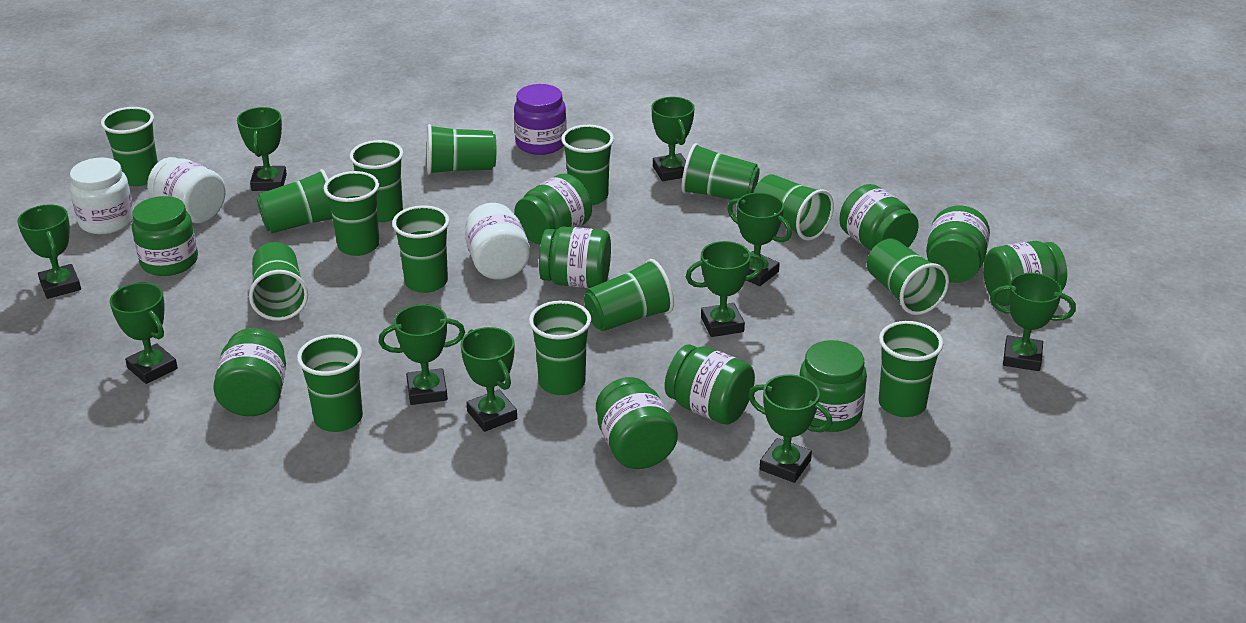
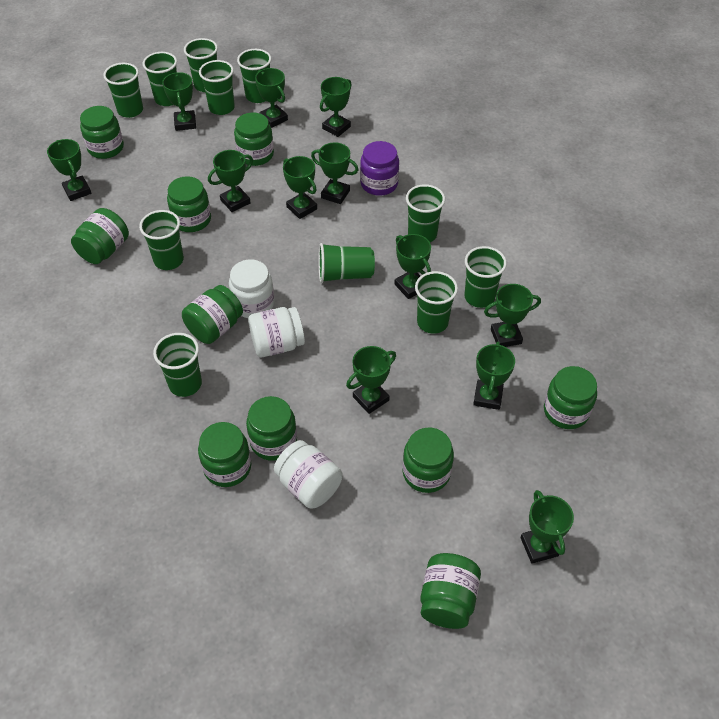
green cup: [101,107,158,186] [249,242,308,321] [257,169,333,234] [297,335,363,432] [324,171,379,256] [349,140,403,222] [392,205,450,293] [427,124,496,175] [529,300,591,395] [561,125,614,205] [584,259,674,331] [682,143,760,200] [753,174,834,240] [867,238,949,315] [879,321,943,417] = 15 -> [103,63,143,118] [139,210,184,270] [143,52,177,106] [153,333,202,397] [184,38,218,92] [199,60,235,115] [237,49,271,103] [319,243,375,283] [406,184,445,242] [415,271,458,333] [464,246,507,308] = 11
green trophy: [17,204,81,299] [110,283,178,384] [237,107,287,191] [379,304,465,405] [460,327,517,432] [652,97,694,181] [686,241,764,337] [727,192,792,286] [748,374,833,483] [990,273,1076,371] = 10 -> [47,139,91,201] [162,72,196,131] [208,150,253,212] [255,68,288,128] [283,156,317,219] [311,142,358,204] [320,77,352,137] [346,346,396,414] [394,234,431,299] [473,342,515,410] [484,284,541,347] [520,490,574,564] = 12

